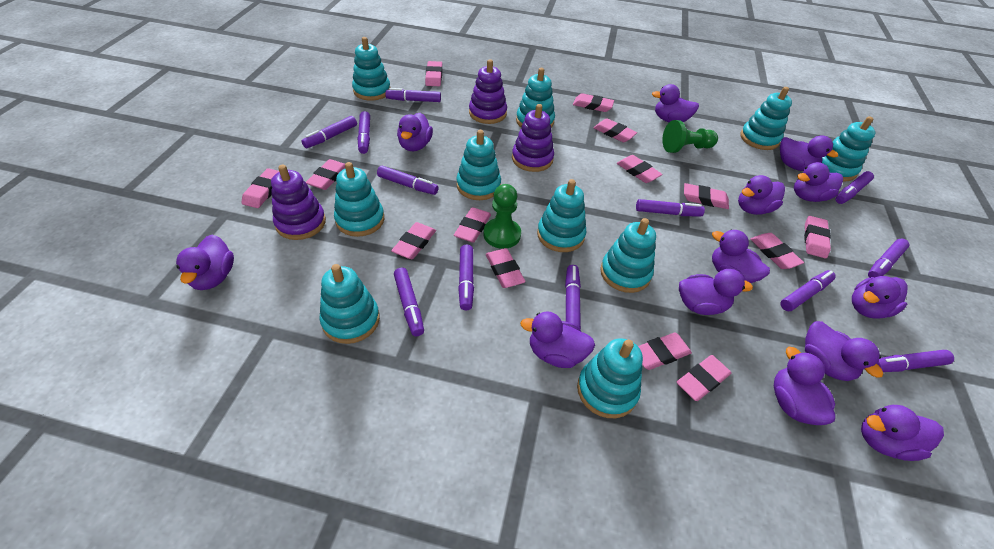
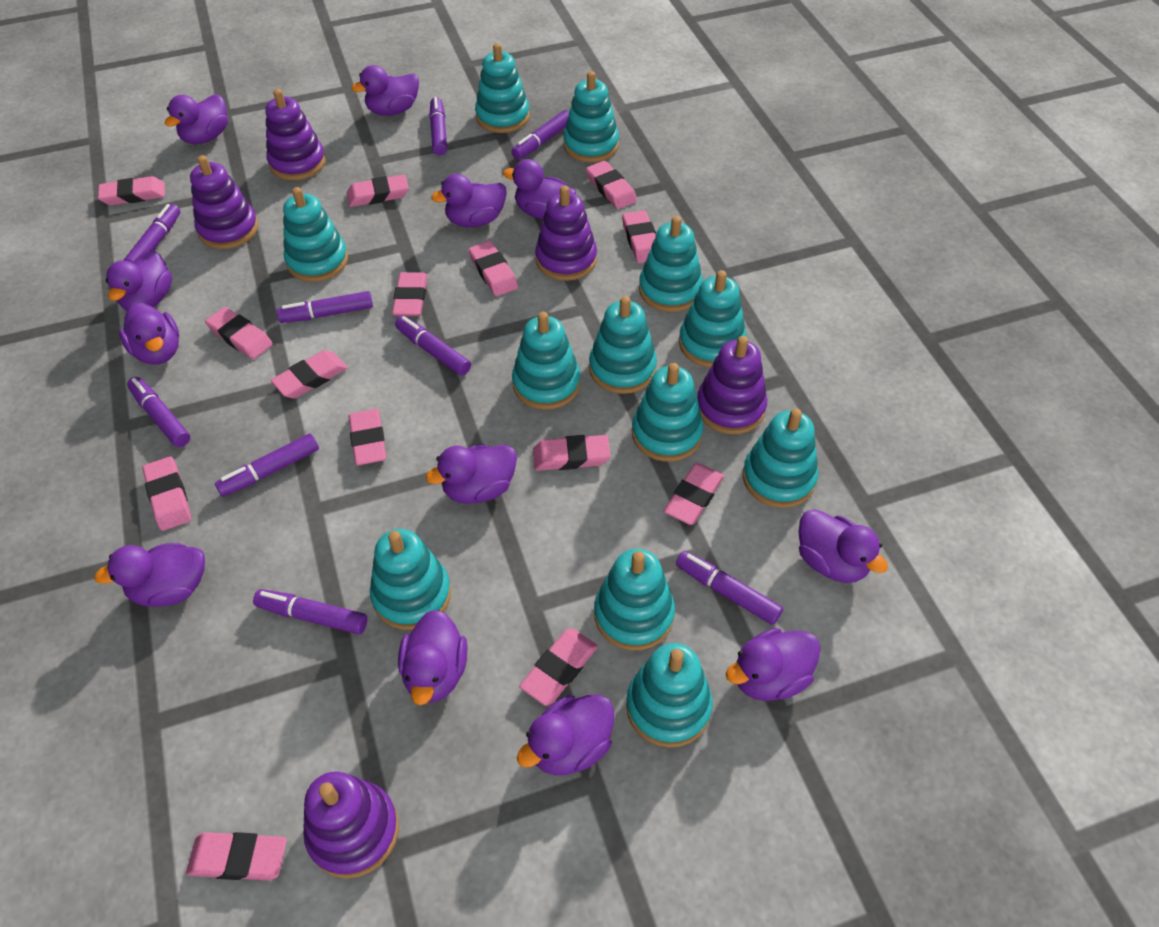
green pawn: [484,184,521,249] [662,120,718,153] = 2 -> none = 0
purple duck: [176,235,234,290] [397,113,433,151] [520,311,595,368] [652,84,699,122] [679,269,753,315] [712,230,770,283] [738,175,785,215] [774,347,835,425] [780,135,838,171] [794,162,843,202] [805,321,883,381] [852,276,908,319] [861,405,944,461] = 13 -> [94,543,205,607] [106,249,172,311] [119,303,179,365] [164,94,228,144] [351,65,419,116] [398,610,468,705] [426,444,517,504] [431,174,507,227] [503,159,576,219] [517,695,614,775] [726,628,821,701] [799,509,888,583] = 12
purple marker: [301,116,357,148] [358,111,370,154] [377,166,439,195] [385,88,441,102] [394,268,424,336] [458,245,474,310] [565,265,581,329] [636,199,705,217] [780,270,836,312] [835,171,874,204] [868,239,909,277] [876,350,954,372] = 12 -> [123,204,181,263] [127,377,190,447] [215,434,319,497] [253,589,367,635] [276,291,373,323] [395,316,471,376] [429,97,447,156] [511,110,569,160] [676,551,783,625] = 9
purple stacking toy: [271,165,326,240] [469,59,507,124] [512,104,554,172] = 3 -> [190,155,258,249] [265,89,326,180] [303,771,399,878] [535,186,597,281] [697,336,767,434] = 5
turquoise stacking toy: [320,264,380,344] [334,162,384,237] [352,37,391,101] [457,130,501,200] [516,68,555,128] [537,179,586,252] [577,338,643,418] [600,218,656,293] [740,87,792,150] [822,116,875,182] = 10 -> [283,187,348,282] [370,529,451,630] [475,43,530,133] [512,312,581,410] [563,71,619,162] [589,296,657,394] [594,549,675,651] [626,643,713,748] [632,363,704,462] [639,216,703,312] [679,270,746,367] [743,409,818,508] = 12

